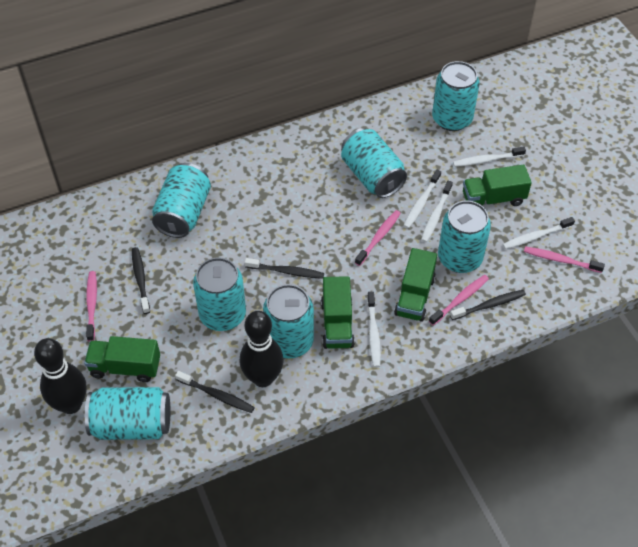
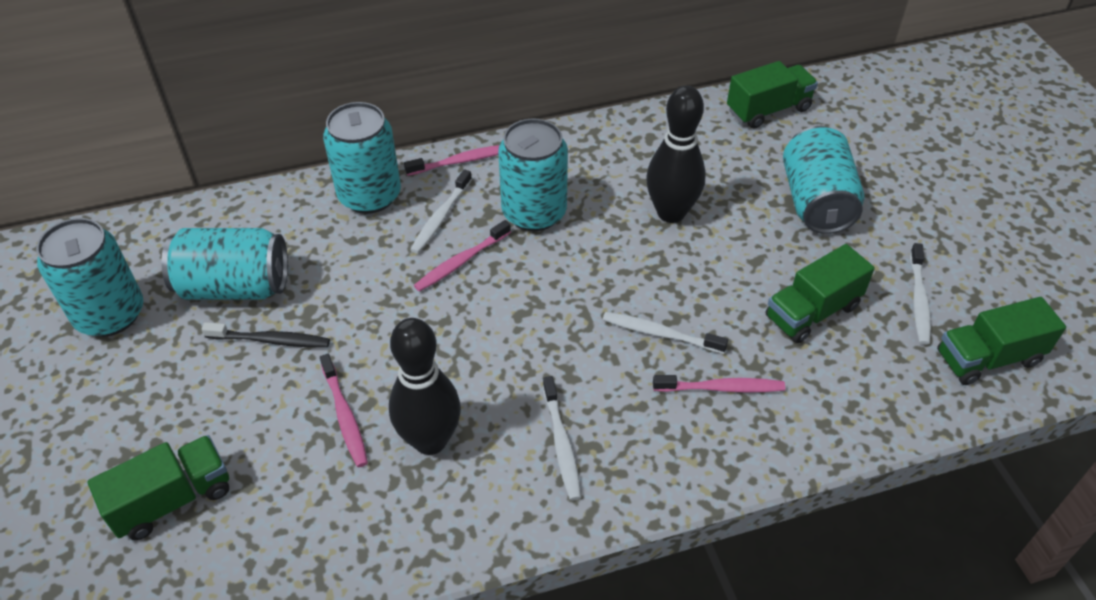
black toothbrush: [132,247,150,314] [175,371,255,413] [245,258,324,279] [450,290,526,320] = 4 -> [202,322,330,347] = 1
turquoise can: [85,387,171,440] [152,163,211,238] [193,257,246,331] [263,284,314,359] [341,128,407,198] [432,61,480,131] [438,201,491,273] = 7 -> [36,218,143,337] [162,228,288,299] [323,102,401,214] [498,119,568,231] [783,126,864,234] = 5
white toothbrush: [367,292,381,367] [404,170,441,228] [421,181,453,242] [453,147,526,167] [503,217,575,249] = 5 -> [410,169,472,254] [543,376,581,500] [603,312,728,354] [910,243,931,345] = 4

